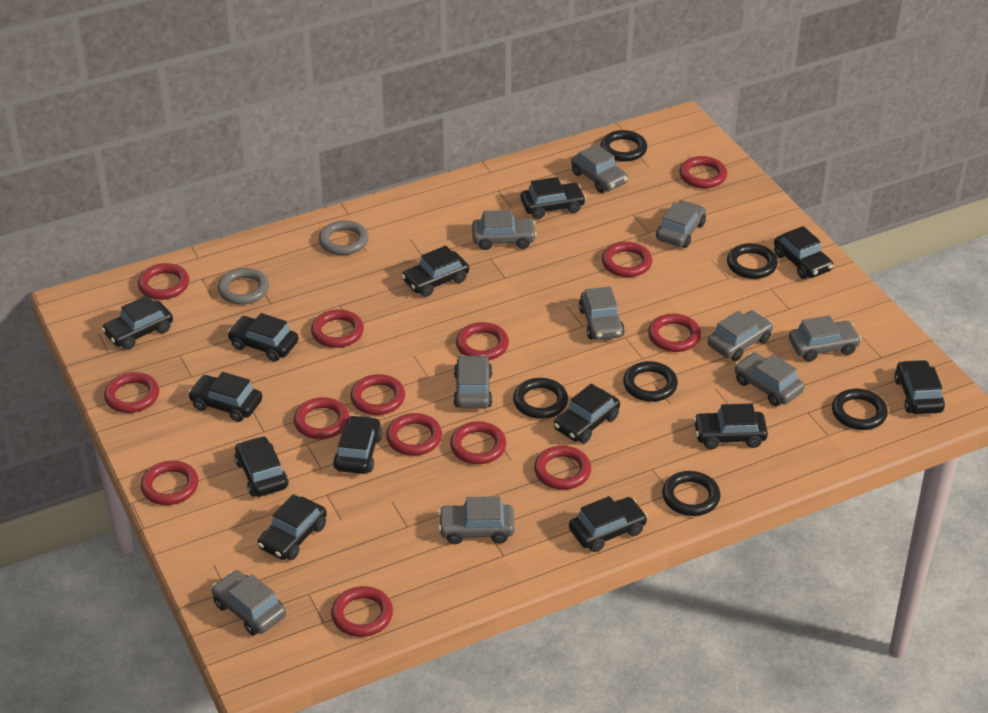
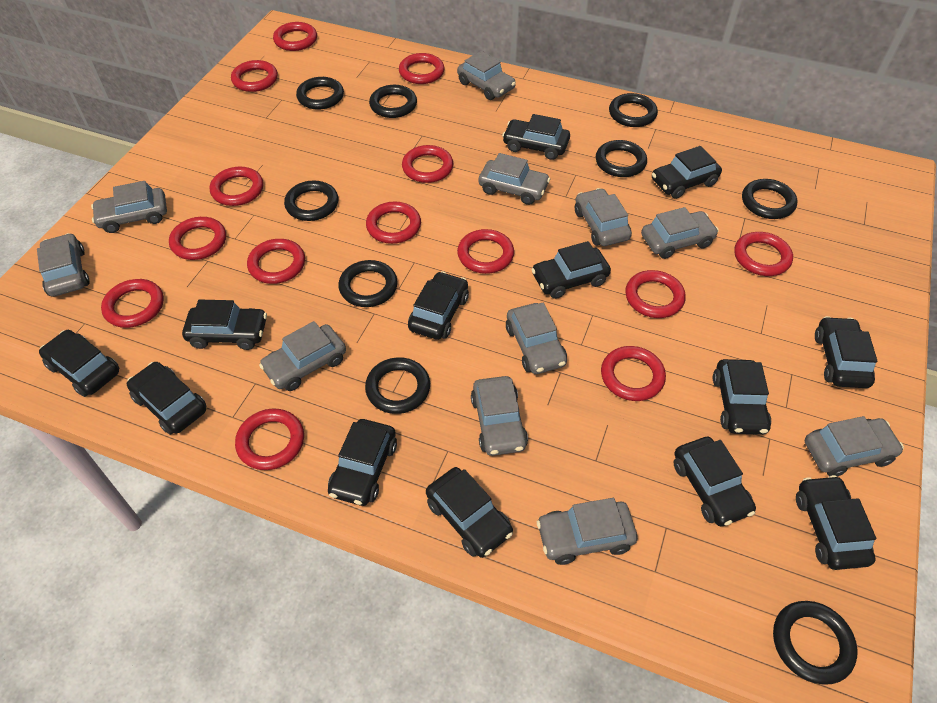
black ring: [513,378,568,419] [600,130,647,162] [623,361,678,402] [662,471,720,516] [727,243,778,279] [832,389,888,430] = 6 -> [284,180,338,221] [296,77,344,110] [338,260,398,307] [365,357,430,414] [369,85,417,118] [596,140,647,177] [609,93,658,127] [742,179,797,219] [773,601,858,685] = 9
grey car: [212,570,286,636] [438,496,514,544] [454,355,492,409] [472,210,537,250] [571,144,628,193] [579,287,625,340] [656,200,706,248] [708,310,773,361] [735,352,805,406] [789,315,861,361] = 10 -> [37,233,89,297] [91,181,167,233] [259,321,346,391] [457,51,516,100] [471,376,528,456] [478,153,550,205] [506,303,567,374] [537,498,638,565] [575,188,632,246] [641,207,719,259] [805,416,904,477] = 11
grey ring: [218,268,269,305] [319,220,369,255] = 2 -> none = 0

